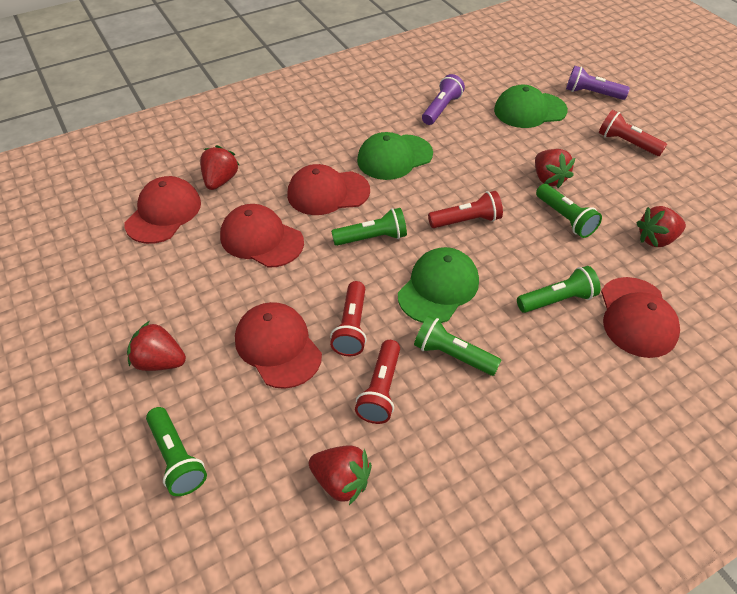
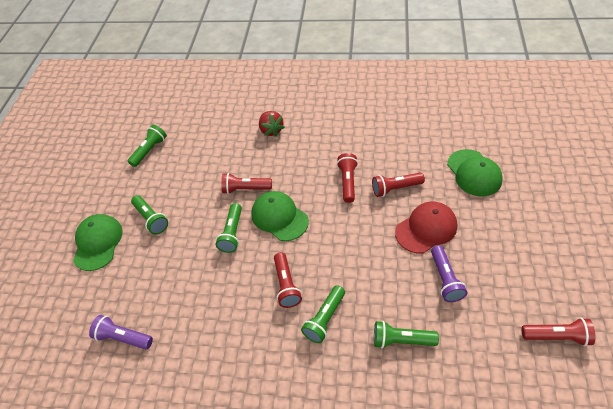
red cap: [124,176,201,244] [220,204,304,268] [235,302,322,389] [287,164,370,215] [601,277,680,358] = 5 -> [395,202,457,254] = 1
red flashlight: [330,281,367,356] [355,340,400,424] [428,191,503,228] [599,110,667,156] = 4 -> [221,173,272,194] [274,252,302,308] [337,153,358,203] [372,173,425,197] [522,318,595,346] = 5
red strawberry: [127,321,186,371] [200,145,239,190] [309,445,372,505] [535,149,575,188] [636,206,686,247] = 5 -> [259,111,285,137] = 1

